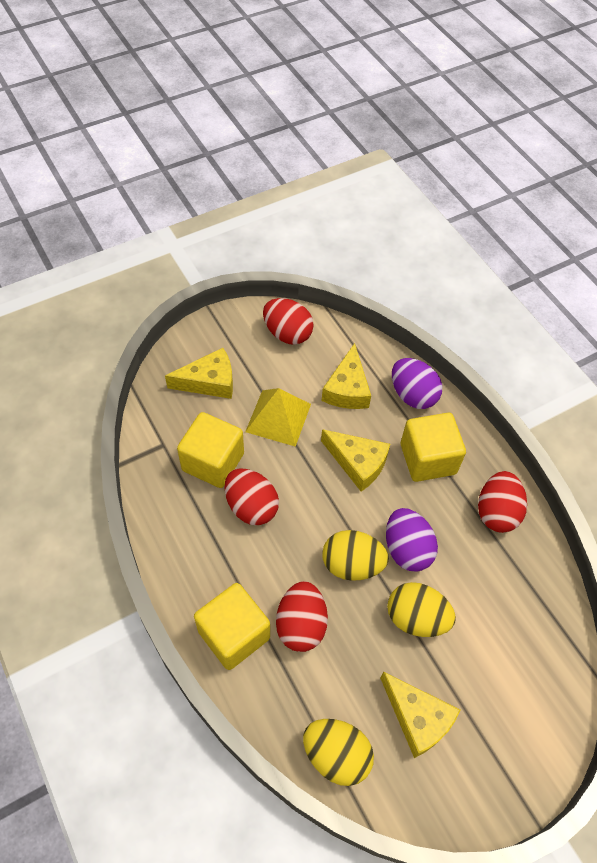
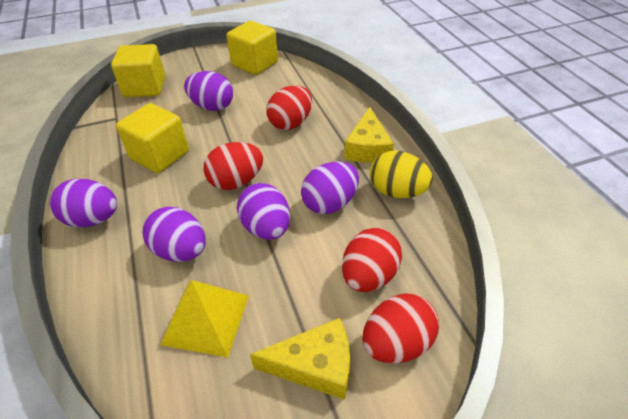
purple egg: [386,508,438,572] [392,358,442,409] = 2 -> [50,179,117,228] [142,207,206,262] [184,71,233,111] [237,183,290,240] [301,162,359,214] = 5
yellow cheese: [165,348,233,399] [321,429,390,492] [322,343,371,409] [380,672,460,758] = 4 -> [250,318,350,400] [344,107,394,163] = 2
yellow egg: [303,719,374,786] [322,530,389,581] [387,582,456,637] = 3 -> [370,151,433,198] = 1

